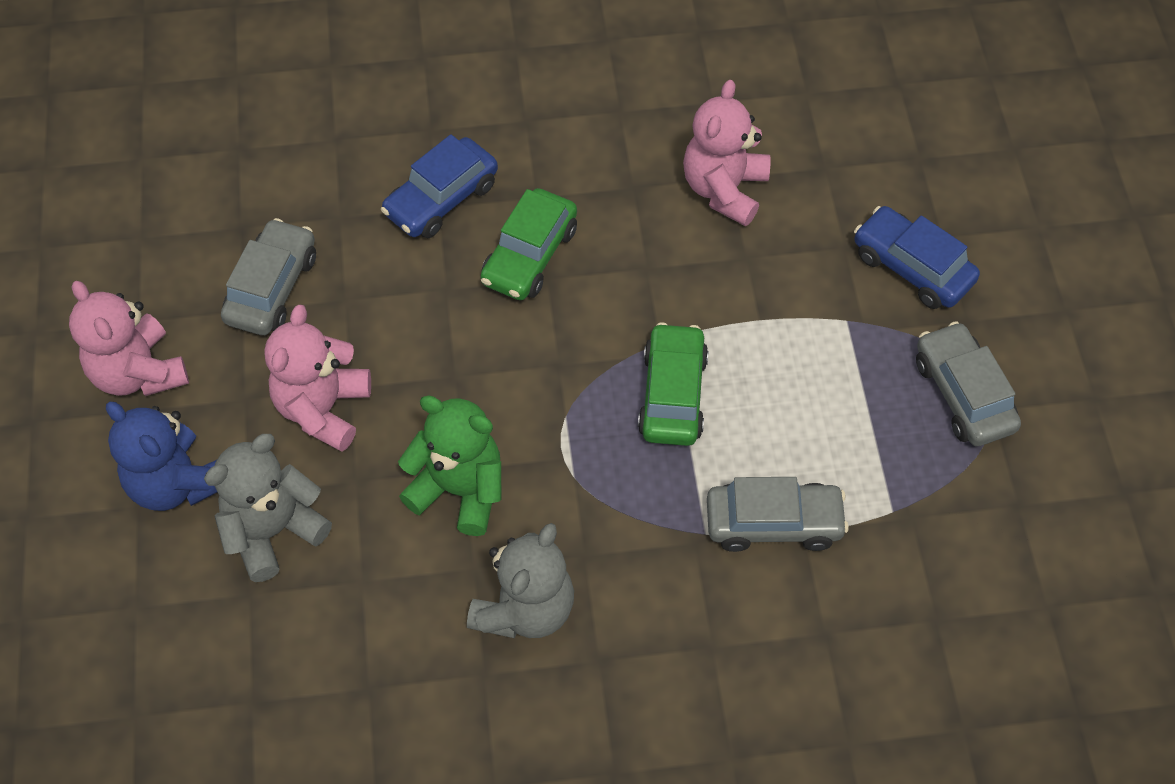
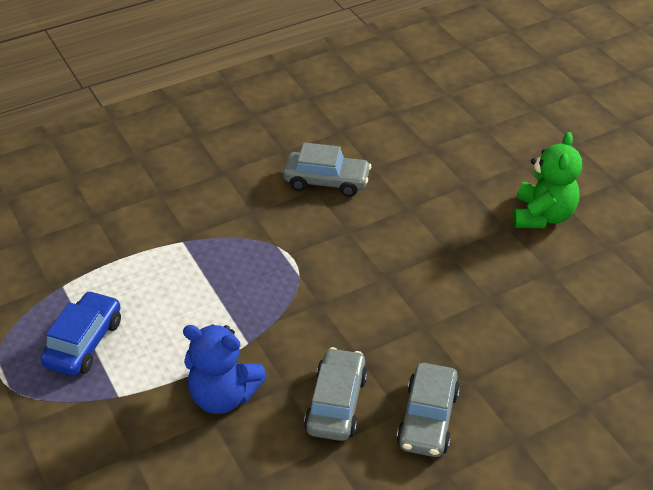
blue car: [381,134,498,238] [854,206,980,309] = 2 -> [40,291,121,376] = 1
green car: [480,188,577,300] [638,322,709,446] = 2 -> none = 0
grey teddy bear: [204,434,332,582] [467,523,574,638] = 2 -> none = 0
pink teddy bear: [69,281,189,396] [264,305,371,452] [683,80,771,226] = 3 -> none = 0

